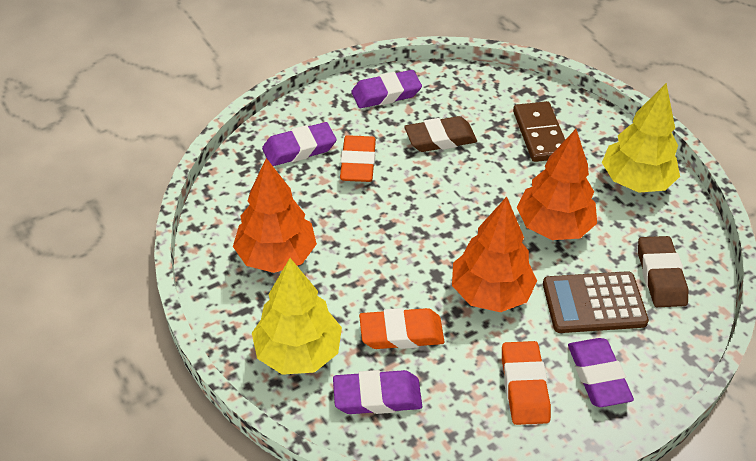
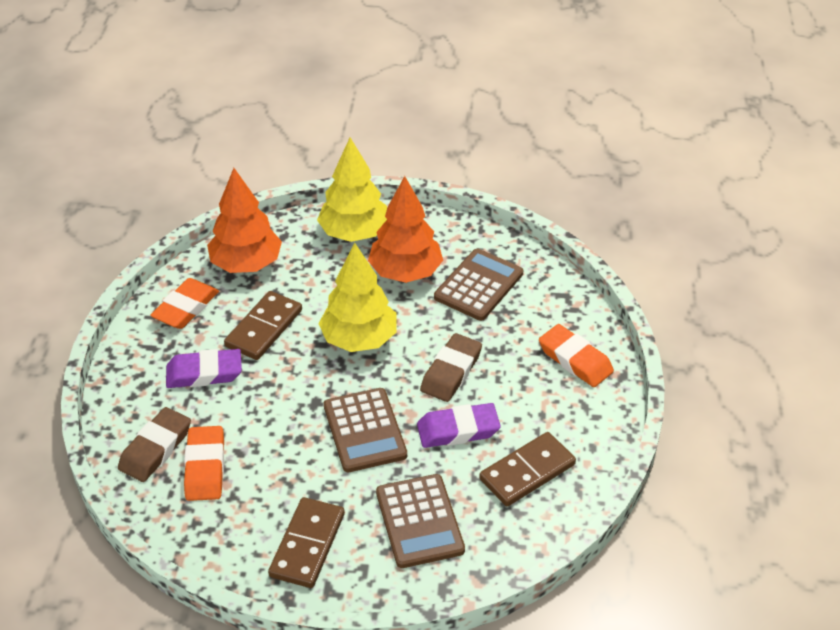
brown calculator: [543,271,649,333] = 1 -> [324,388,407,472] [376,474,465,568] [434,249,523,321] = 3
brown domino: [513,101,565,162] = 1 -> [224,291,302,360] [268,497,345,588] [479,432,576,506] = 3
orange tree: [233,158,317,273] [452,197,537,312] [517,129,597,240] = 3 -> [207,168,282,273] [368,176,443,283] = 2
purple eraser: [262,122,336,166] [333,370,422,414] [351,70,422,108] [568,338,634,407] = 4 -> [166,349,242,388] [417,403,501,448] = 2

